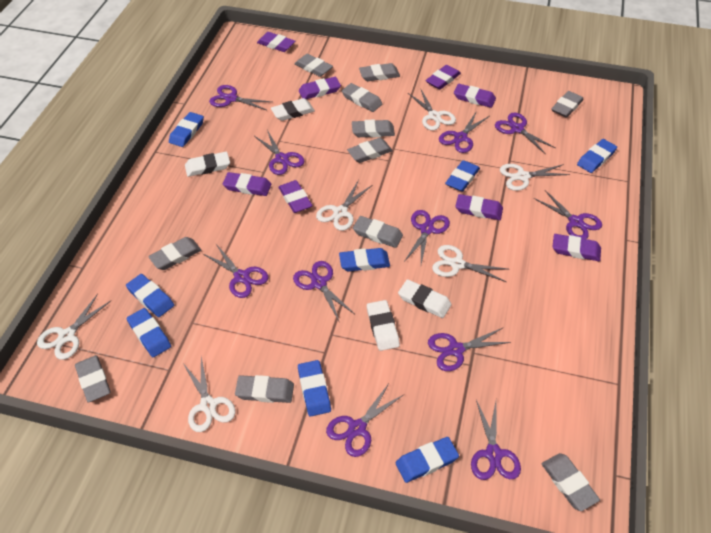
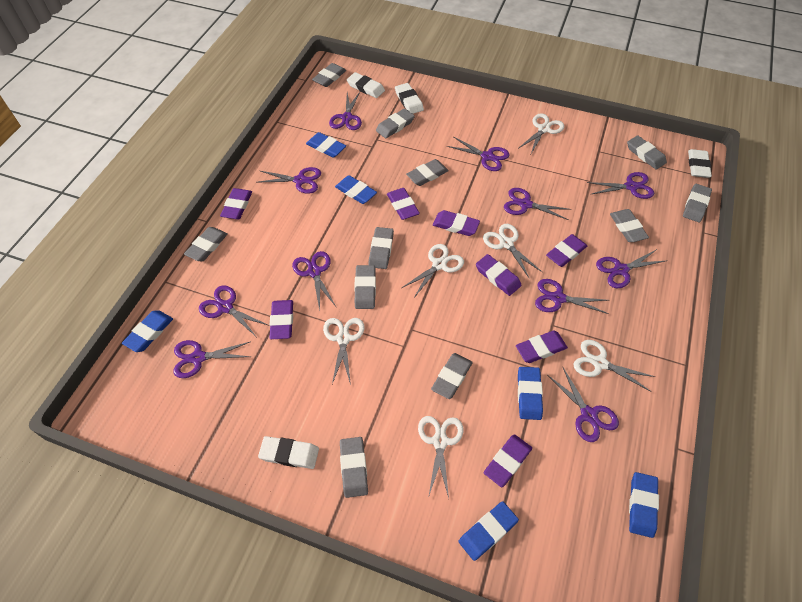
blue eraser: [126,274,174,317] [127,308,171,357] [169,112,204,147] [298,360,331,417] [339,248,390,272] [396,437,459,483] [445,160,480,192] [577,139,617,173] = 8 -> [122,310,173,352] [306,132,346,158] [335,175,377,204] [459,501,519,561] [518,367,543,420] [629,472,659,538] = 6

